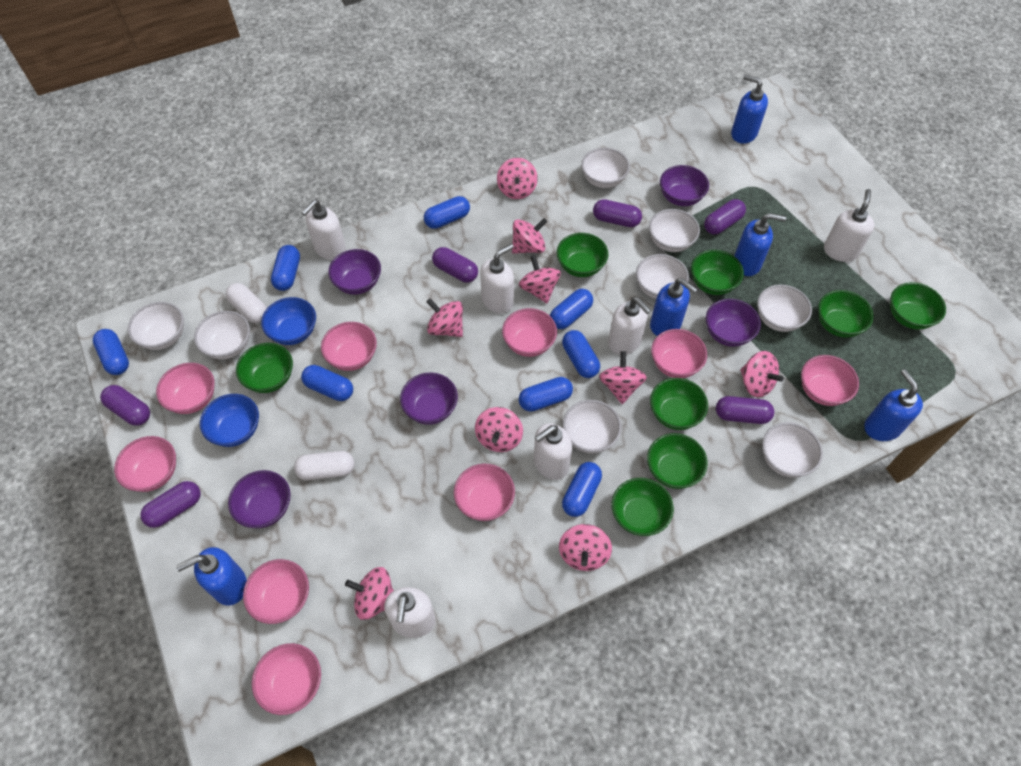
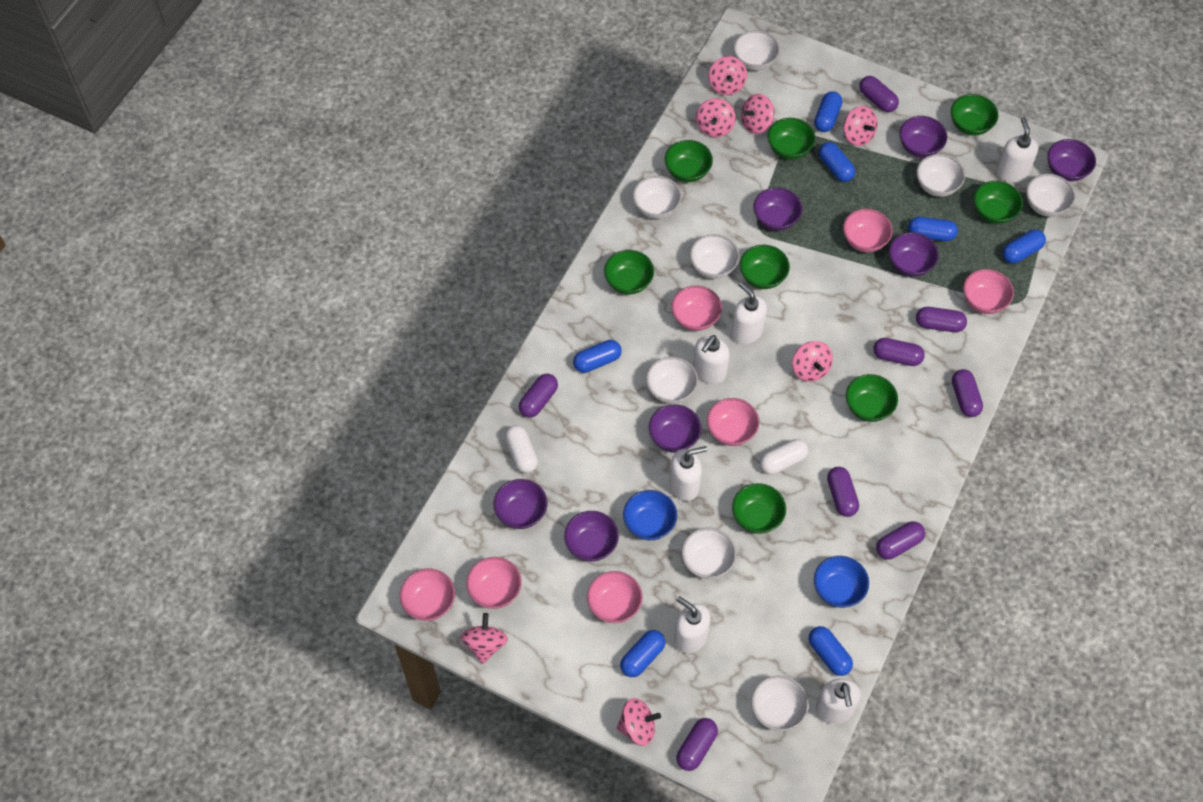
blue capsule: [93,329,129,375] [271,245,300,291] [301,365,353,401] [424,196,470,229] [519,377,573,412] [550,289,593,329] [562,330,600,378] [562,462,602,517] = 8 -> [573,340,622,373] [620,630,665,677] [809,626,853,676] [814,91,842,132] [819,142,855,182] [908,217,958,241] [1002,229,1046,264] = 7
blue soap dispenser: [176,547,247,605] [650,278,697,336] [731,74,768,144] [734,213,786,276] [864,369,923,441] = 5 -> none = 0
pink bowl: [114,436,176,492] [156,363,214,414] [243,559,309,624] [252,643,321,715] [321,322,377,371] [454,464,515,521] [502,308,557,357] [651,329,707,378] [801,355,859,406] = 9 -> [400,569,455,621] [466,557,522,609] [587,571,643,623] [671,285,722,331] [707,398,759,446] [843,209,893,252] [963,269,1014,314] = 7
pink spinning top: [345,567,394,620] [426,298,463,337] [475,407,523,452] [497,158,538,199] [512,218,547,254] [519,255,561,303] [559,524,612,571] [599,351,647,404] [740,351,784,397] = 9 -> [461,613,508,664] [617,698,661,746] [696,98,736,138] [708,56,747,95] [741,94,774,134] [792,341,833,382] [844,106,878,146] = 7
purple bowl: [228,470,291,528] [328,249,381,295] [400,373,458,425] [660,165,709,206] [706,299,761,347] = 5 -> [493,479,547,529] [564,511,619,562] [649,404,701,453] [753,187,802,231] [889,232,939,277] [899,116,947,158] [1047,139,1096,181] = 7
purple capsule: [100,385,150,426] [140,481,201,528] [432,247,478,282] [593,199,642,227] [704,199,746,234] [716,396,774,424] = 6 -> [519,374,558,418] [676,718,718,771] [827,467,859,517] [859,76,899,112] [873,338,925,366] [876,521,925,559] [916,307,967,332] [952,369,983,417] = 8

